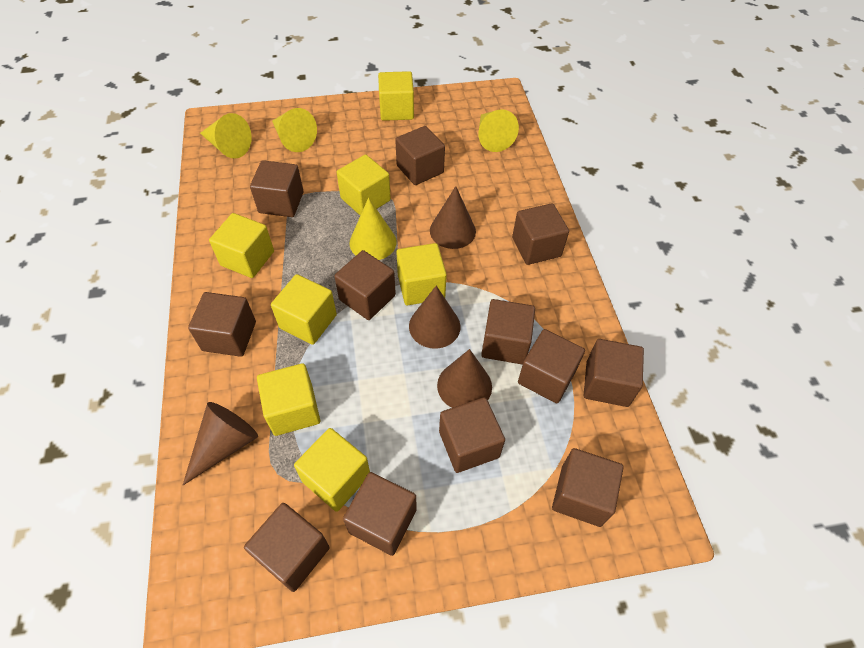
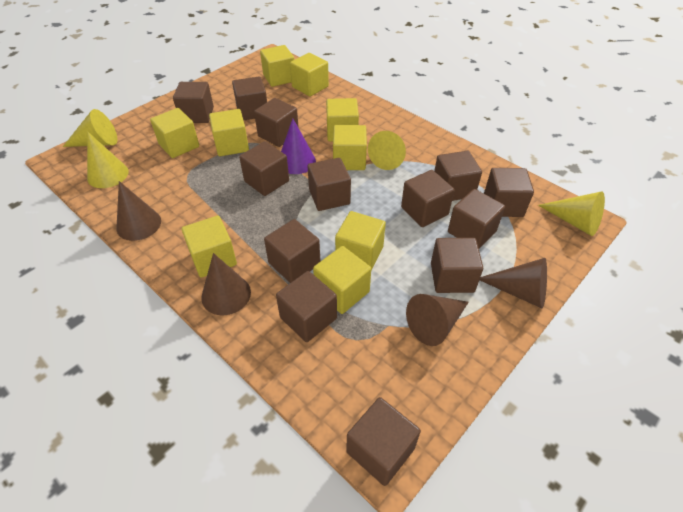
brown cube: [188,292,256,357] [244,503,330,592] [250,160,304,217] [334,250,396,320] [343,472,417,556] [395,126,445,185] [439,397,505,473] [481,299,535,364] [512,203,569,265] [518,329,585,403] [552,448,624,527] [584,339,644,407] = 12 -> [173,82,214,123] [232,77,267,120] [239,141,289,196] [254,98,299,147] [264,219,320,283] [276,271,337,342] [307,158,351,211] [346,397,421,486] [401,170,455,227] [431,238,483,293] [434,151,482,201] [448,189,505,248] [484,168,534,217] = 13
purple cone: none = 0 -> [281,119,316,174] = 1
yellow cube: [209,213,274,278] [257,363,320,436] [271,274,337,345] [294,428,370,512] [337,155,391,215] [378,71,414,121] [396,243,447,306] = 7 -> [150,108,199,158] [182,215,237,278] [209,109,249,156] [260,45,294,87] [290,53,329,96] [313,246,371,314] [326,98,359,141] [333,125,367,170] [335,211,386,270] = 9

